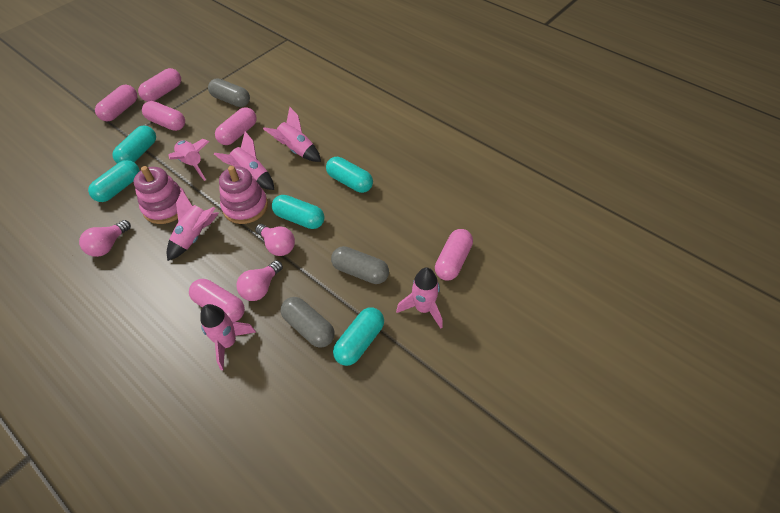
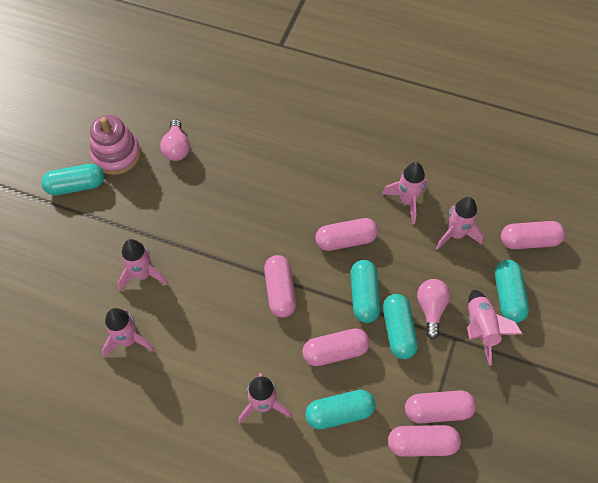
grey capsule: [208,78,250,107] [280,297,334,348] [331,246,389,284] = 3 -> none = 0
pink light bulb: [79,220,131,257] [236,260,283,301] [255,224,295,256] = 3 -> [160,119,190,161] [417,279,450,339] = 2
pink stacking toy: [134,166,186,224] [219,166,268,224] = 2 -> [90,115,141,175] = 1

